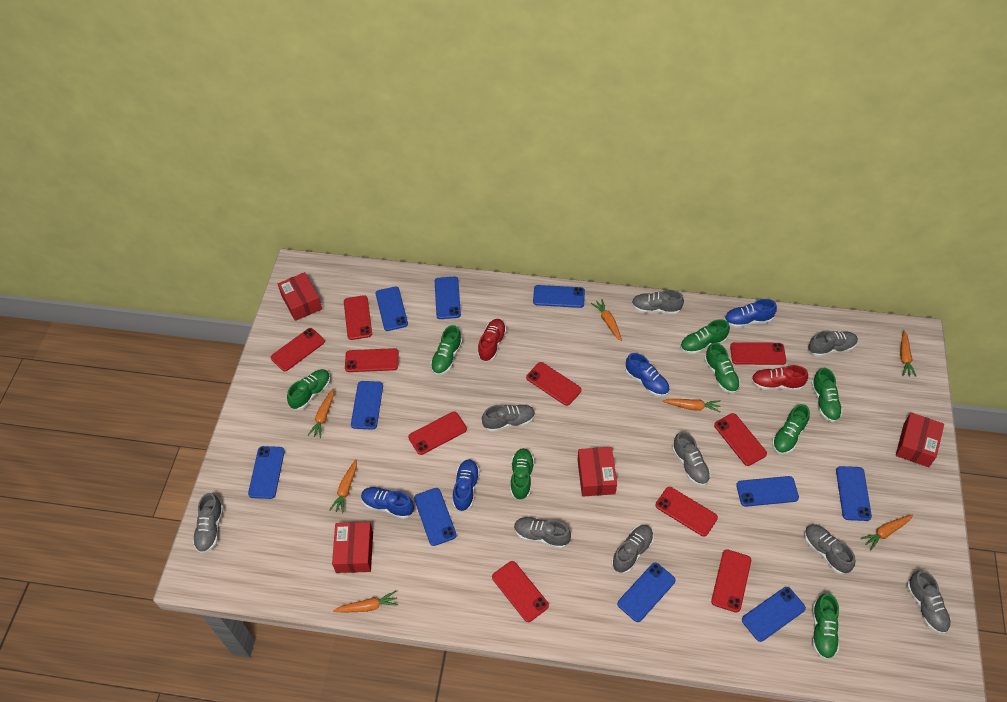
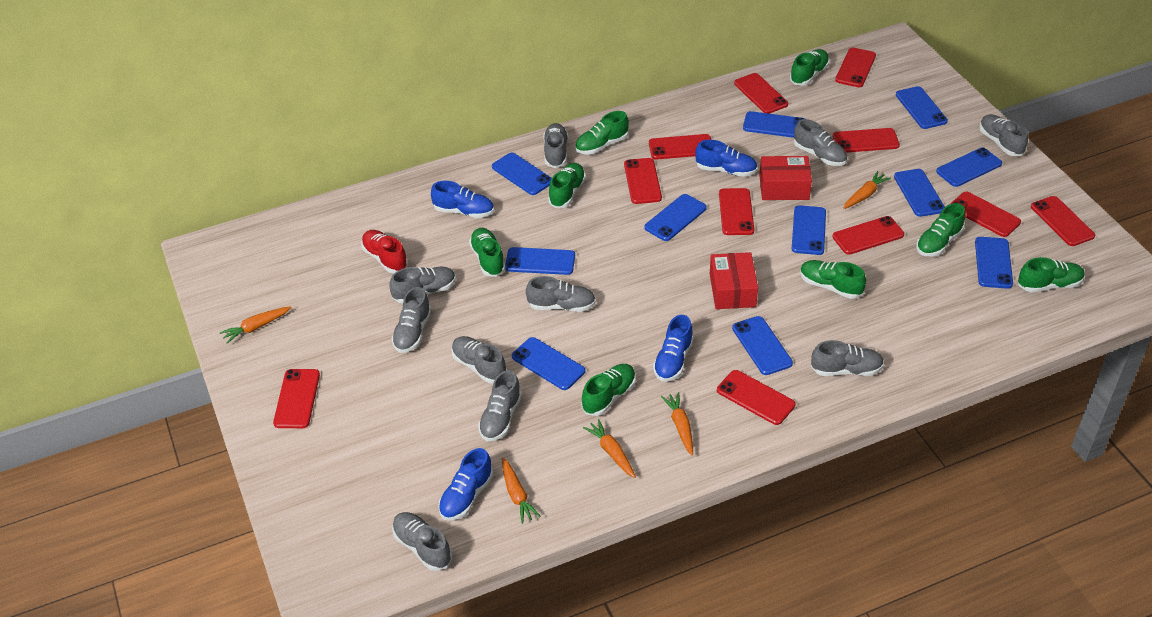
blue phone: [248,446,285,499] [351,381,383,430] [376,287,408,331] [414,488,457,546] [435,276,461,319] [533,285,585,308] [617,563,676,622] [736,476,799,507] [742,587,806,642] [836,466,872,521] = 10 -> [492,152,552,195] [505,247,575,275] [512,337,585,390] [644,194,707,241] [732,316,793,375] [743,111,805,138] [792,205,826,255] [894,169,945,217] [896,86,948,129] [936,148,1002,187] [975,237,1013,289] = 11
grey shoe: [193,493,224,554] [482,405,535,432] [514,517,571,549] [612,525,654,574] [631,290,684,314] [672,431,711,486] [804,524,855,574] [808,331,858,357] [907,570,951,634] = 9 -> [389,267,456,303] [392,287,431,353] [392,512,452,571] [452,336,507,384] [478,370,522,441] [526,276,596,312] [543,123,568,168] [794,119,847,166] [811,340,884,376] [979,114,1028,156] = 10
orange carrot: [308,389,334,438] [329,459,357,514] [333,591,398,612] [591,299,622,341] [663,399,721,412] [860,514,913,550] [900,330,917,377] = 7 -> [220,306,291,344] [501,458,541,524] [583,419,636,478] [661,392,693,455] [843,171,891,209] = 5
red box: [278,272,322,321] [332,522,373,573] [578,447,617,497] [896,412,944,467] = 4 -> [710,252,758,309] [759,156,812,200] = 2
red phone: [271,328,325,371] [344,295,372,340] [345,348,399,372] [408,412,467,455] [492,561,549,622] [526,362,581,406] [655,487,718,537] [711,549,751,613] [714,413,767,466] [730,342,786,365] = 10 -> [273,369,320,428] [624,158,662,204] [649,134,711,159] [717,370,796,425] [719,188,754,235] [734,73,788,114] [833,128,900,153] [833,216,904,255] [835,48,876,87] [950,192,1021,237] [1031,196,1095,246] = 11
red shoe: [477,319,507,362] [751,365,808,390] = 2 -> [361,230,408,273] = 1

